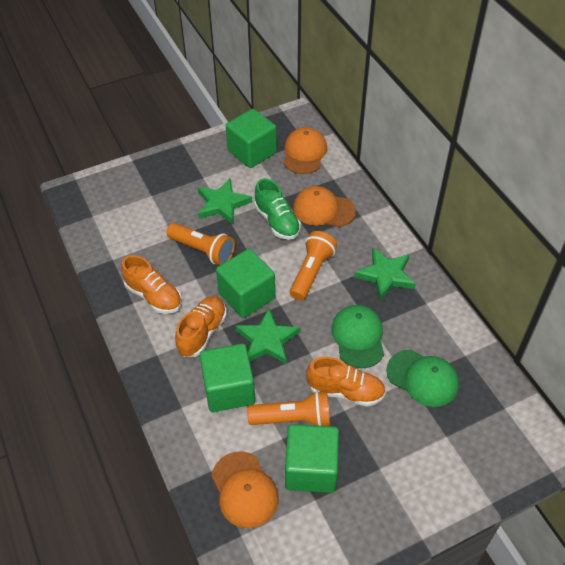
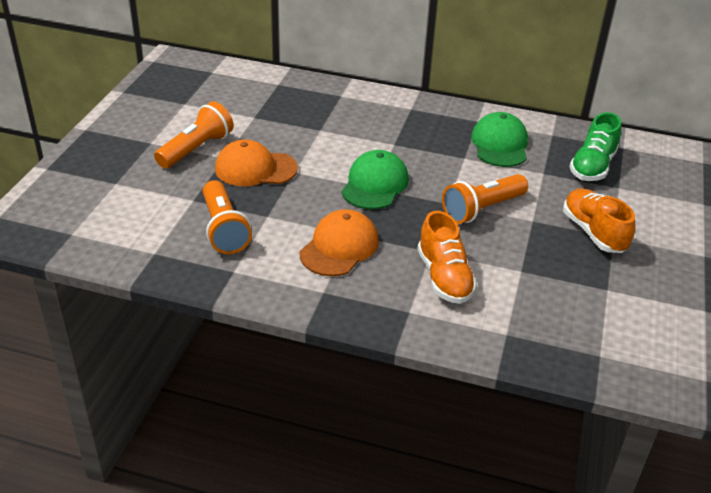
green cube: [199,343,255,412] [216,249,275,318] [226,109,277,168] [285,424,339,493] = 4 -> none = 0
green star: [198,179,252,224] [236,308,300,364] [354,248,416,300] = 3 -> none = 0
orange cap: [211,451,279,528] [283,127,327,174] [293,186,356,227] = 3 -> [215,139,298,186] [300,209,379,276] = 2
orange shoe: [121,255,182,314] [175,296,227,357] [306,357,386,407] = 3 -> [417,211,477,304] [563,188,635,253] = 2

